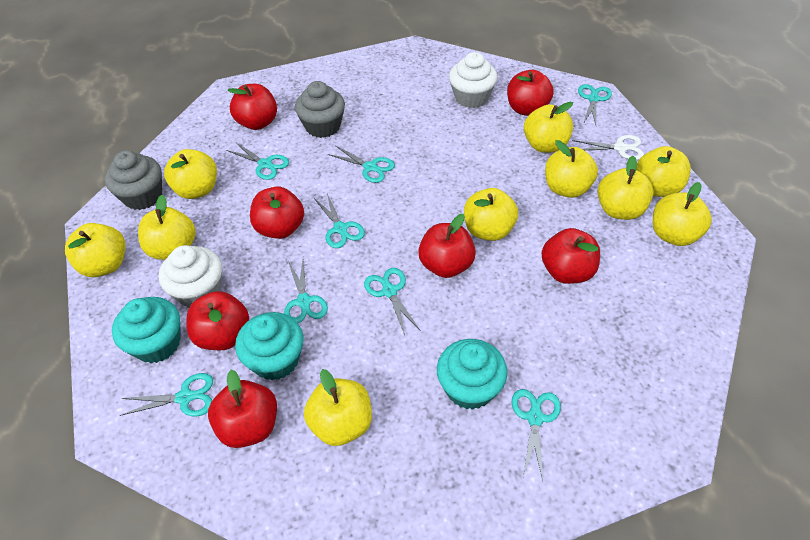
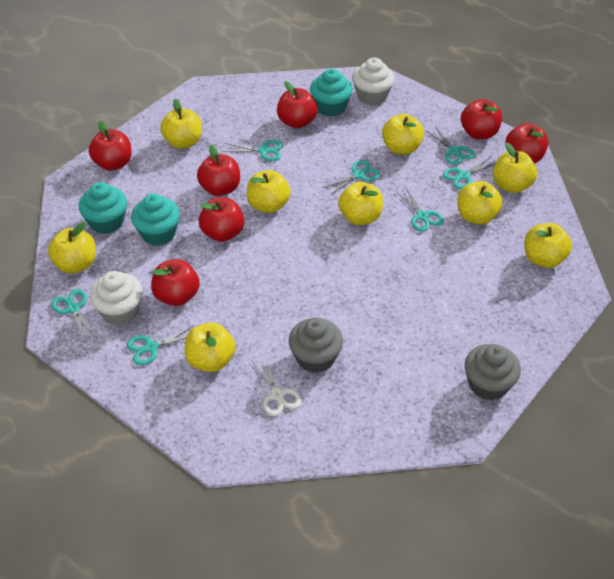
turquoise scissors: [120,373,213,417] [226,142,289,180] [284,260,328,323] [314,194,365,248] [328,146,395,183] [364,268,421,335] [512,389,561,481] [578,84,612,125] = 8 -> [51,289,97,342] [127,325,195,365] [223,140,283,161] [322,160,380,195] [395,188,444,232] [427,126,475,165] [443,157,496,189] = 7
yellow apple: [65,223,126,277] [138,195,196,260] [164,149,217,199] [304,369,372,446] [464,188,518,241] [524,102,573,153] [545,140,598,198] [598,156,654,220] [637,146,691,197] [653,182,712,246] = 10 -> [48,222,96,273] [160,99,202,149] [185,323,236,372] [247,170,291,213] [338,182,383,225] [382,114,424,155] [457,181,502,225] [493,142,537,193] [525,223,572,268] = 9

